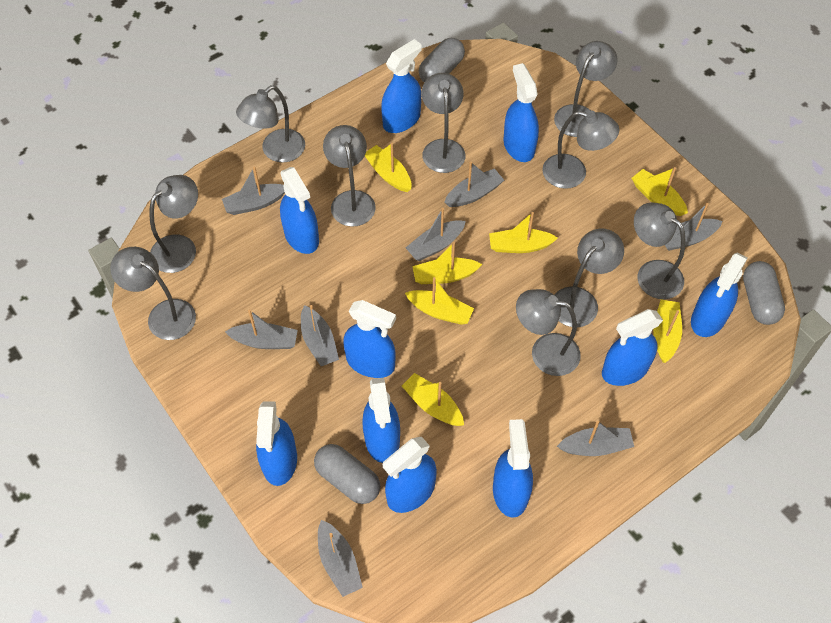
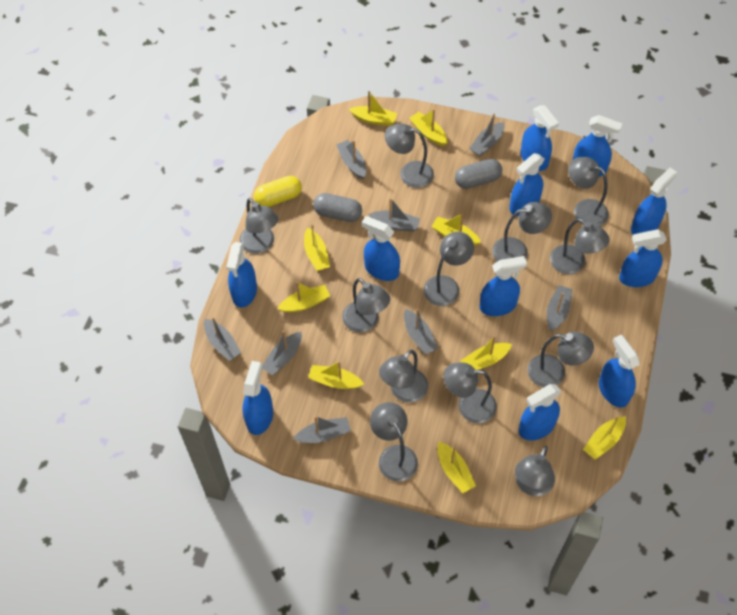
blue spray bottle: [256,401,297,486] [280,167,319,254] [343,300,396,378] [362,378,400,463] [381,39,421,133] [383,437,437,513] [493,419,533,518] [503,63,539,162] [602,309,663,386] [691,252,748,337] = 10 -> [227,242,257,307] [242,361,273,435] [361,216,400,281] [480,256,527,316] [509,153,544,216] [519,384,561,440] [521,105,559,171] [573,115,622,177] [599,335,640,407] [619,229,667,287] [631,168,677,235] = 11
grey capsule: [314,444,380,504] [419,38,465,82] [743,261,785,325] = 3 -> [313,193,362,222] [455,159,502,189] = 2
grey lamp: [110,247,196,340] [149,175,198,273] [236,85,305,163] [323,125,376,227] [422,73,465,173] [516,289,581,376] [542,111,619,189] [554,41,617,137] [555,229,624,327] [634,202,685,299] = 10 -> [239,198,279,254] [342,278,390,332] [370,402,418,482] [379,350,428,403] [385,123,434,188] [424,232,474,306] [443,362,497,423] [492,202,552,261] [515,446,555,496] [527,332,594,387] [550,218,610,274] [568,157,609,226] = 12
yellow boat: [365,143,411,192] [402,373,464,426] [405,277,474,325] [412,242,482,284] [489,212,558,253] [631,167,688,216] [653,299,682,363] = 7 -> [277,282,330,313] [304,225,330,271] [308,361,364,389] [349,91,397,126] [409,109,448,146] [431,213,481,246] [437,442,476,493] [460,336,512,370] [583,417,626,460] = 9
yellow capsule: none = 0 -> [254,176,302,207] = 1

